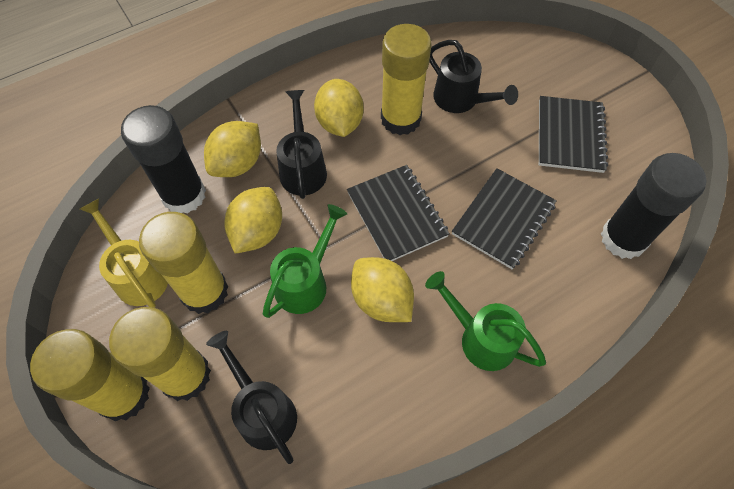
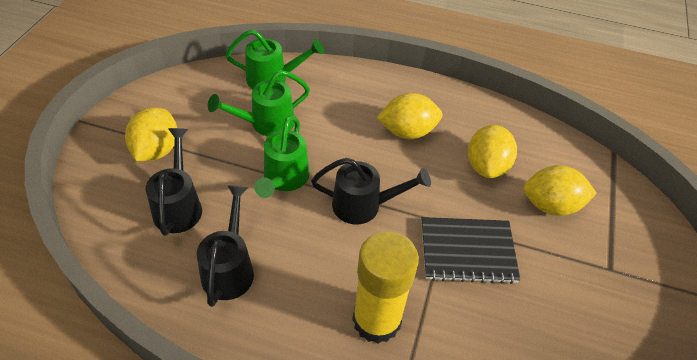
black glue stick: [121,105,206,214] [601,153,706,259] = 2 -> none = 0
black notebook: [347,165,450,261] [452,168,557,269] [539,96,608,173] = 3 -> [421,217,520,284] = 1
green watering can: [263,204,347,318] [425,271,546,371] = 2 -> [208,70,310,136] [225,30,324,89] [254,115,310,198] = 3
yellow glue stick: [30,329,150,421] [109,307,211,401] [139,212,228,314] [381,24,432,135] = 4 -> [352,231,419,344] = 1
yellow watering can: [80,198,168,308] = 1 -> none = 0

